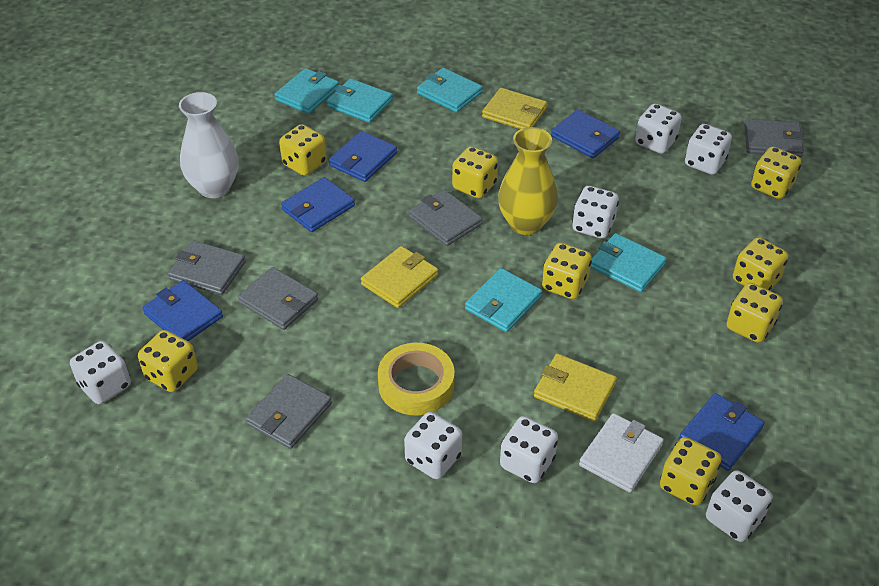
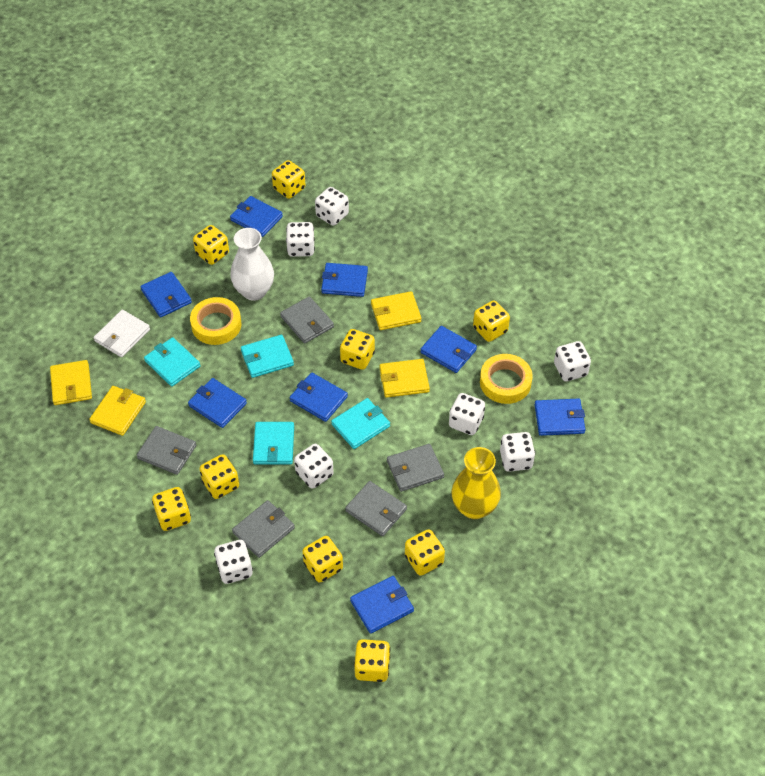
blue wallet: [142,280,223,341] [281,177,355,232] [329,131,397,182] [551,110,620,158] [679,393,764,471] = 5 -> [140,272,192,317] [188,378,247,428] [230,196,283,237] [289,372,348,422] [321,263,368,297] [350,576,414,634] [420,326,477,373] [535,399,586,436] = 8
turquoise wallet: [274,68,339,114] [327,78,393,123] [417,68,483,113] [465,268,542,332] [590,233,667,293] = 5 -> [144,337,201,387] [241,335,294,378] [253,422,294,464] [331,398,390,449] = 4
yellow dice: [138,330,198,392] [279,124,327,176] [452,146,498,198] [542,243,592,299] [660,437,721,506] [727,283,783,343] [733,237,788,291] [751,146,801,199] = 8 -> [152,487,191,531] [193,225,229,265] [200,454,239,499] [272,160,306,199] [302,536,343,582] [340,329,375,370] [354,639,390,682] [405,529,445,576] [473,300,510,342] = 9
yellow tape: [378,343,455,416] = 1 -> [190,297,241,345] [480,354,533,404] = 2
yellow wallet: [361,246,438,308] [482,88,547,129] [534,353,617,422] = 3 -> [50,360,92,405] [89,386,146,436] [371,291,421,330] [380,359,430,398] = 4

